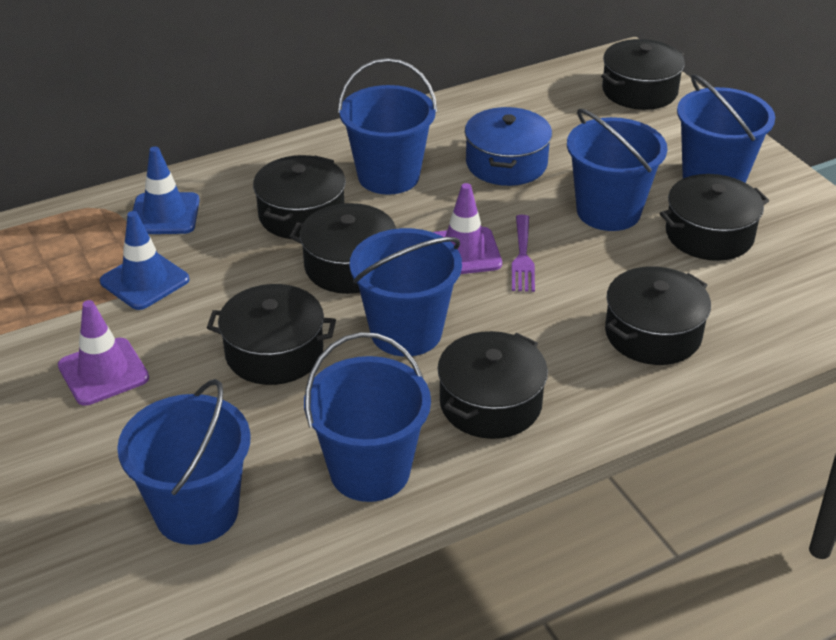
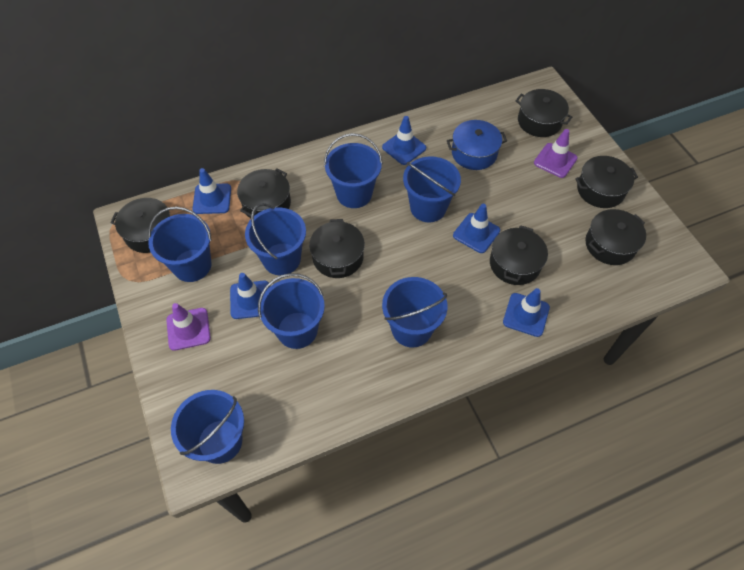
blue bucket: [117,379,251,545] [304,332,431,502] [338,58,437,195] [350,228,462,357] [567,109,667,231] [677,75,775,183] = 6 -> [148,207,212,282] [171,390,244,464] [245,203,306,275] [258,273,325,349] [324,133,383,208] [382,277,448,348] [403,156,461,222] = 7
blue traffic cone: [100,211,189,310] [133,146,200,234] = 2 -> [192,168,231,214] [230,273,270,319] [382,116,426,165] [453,204,500,253] [503,288,550,337] = 5
purple fork: [512,215,535,292] = 1 -> none = 0

